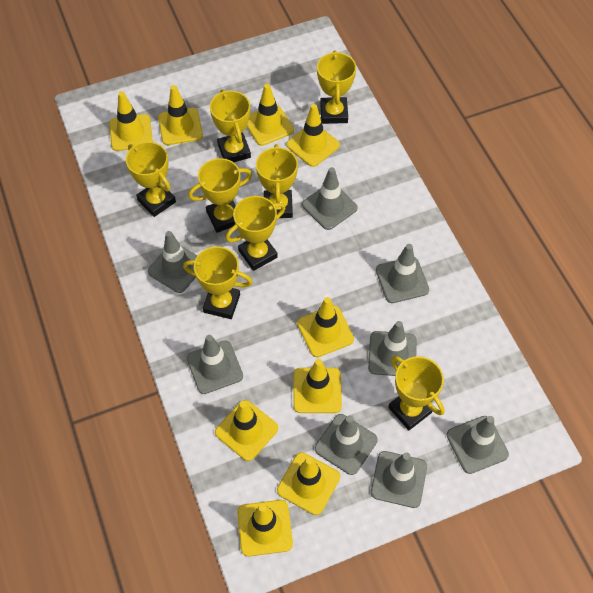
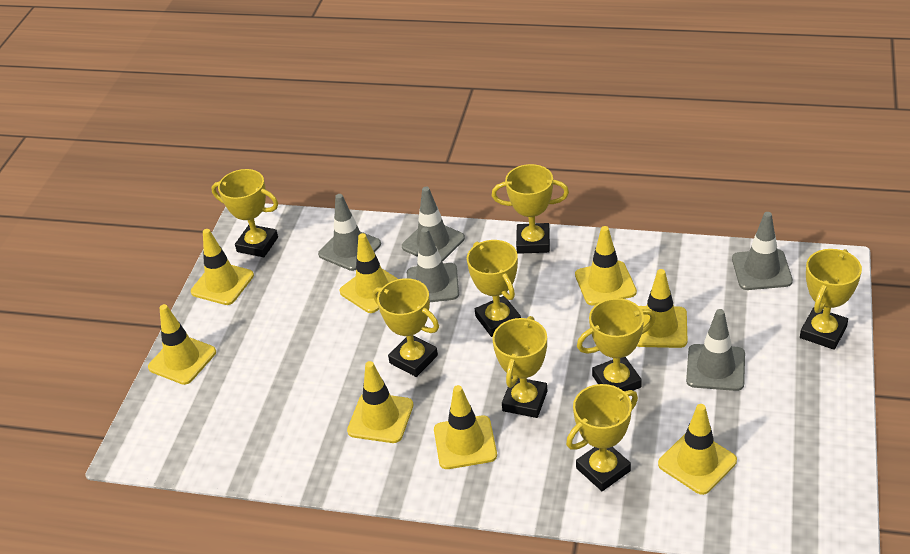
grey traffic cone: [148,231,197,293] [187,335,243,394] [302,167,358,230] [315,414,378,475] [368,321,417,376] [371,451,427,508] [376,244,429,303] [447,416,509,474] = 8 -> [318,194,381,271] [402,187,465,262] [407,227,459,302] [686,309,745,391] [732,212,793,290] = 5
yellow traffic cone: [109,91,153,151] [158,85,203,145] [215,400,278,461] [237,500,293,556] [246,84,294,146] [277,452,340,515] [286,104,340,167] [293,359,342,413] [297,297,354,357] = 9 -> [148,304,216,385] [191,229,254,305] [339,233,398,313] [347,361,413,443] [434,385,497,469] [575,226,637,306] [637,269,687,348] [658,404,737,495] = 8

